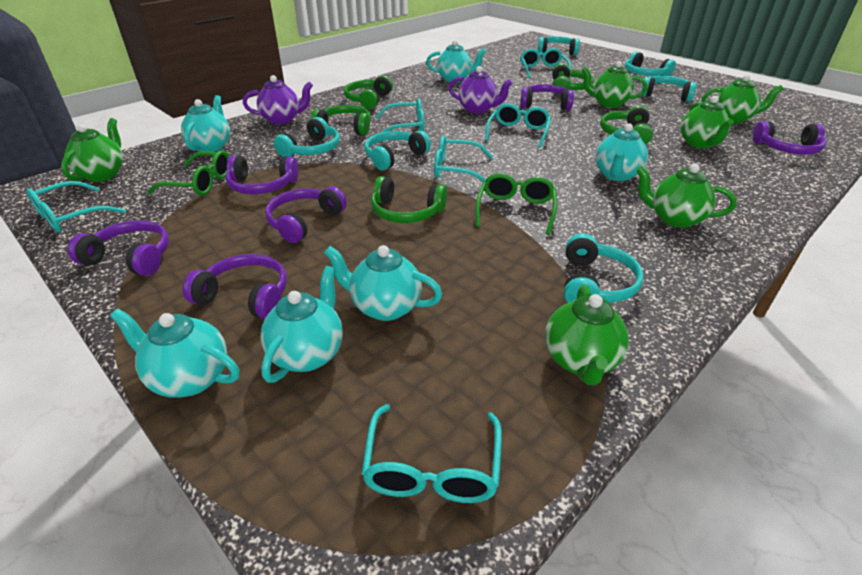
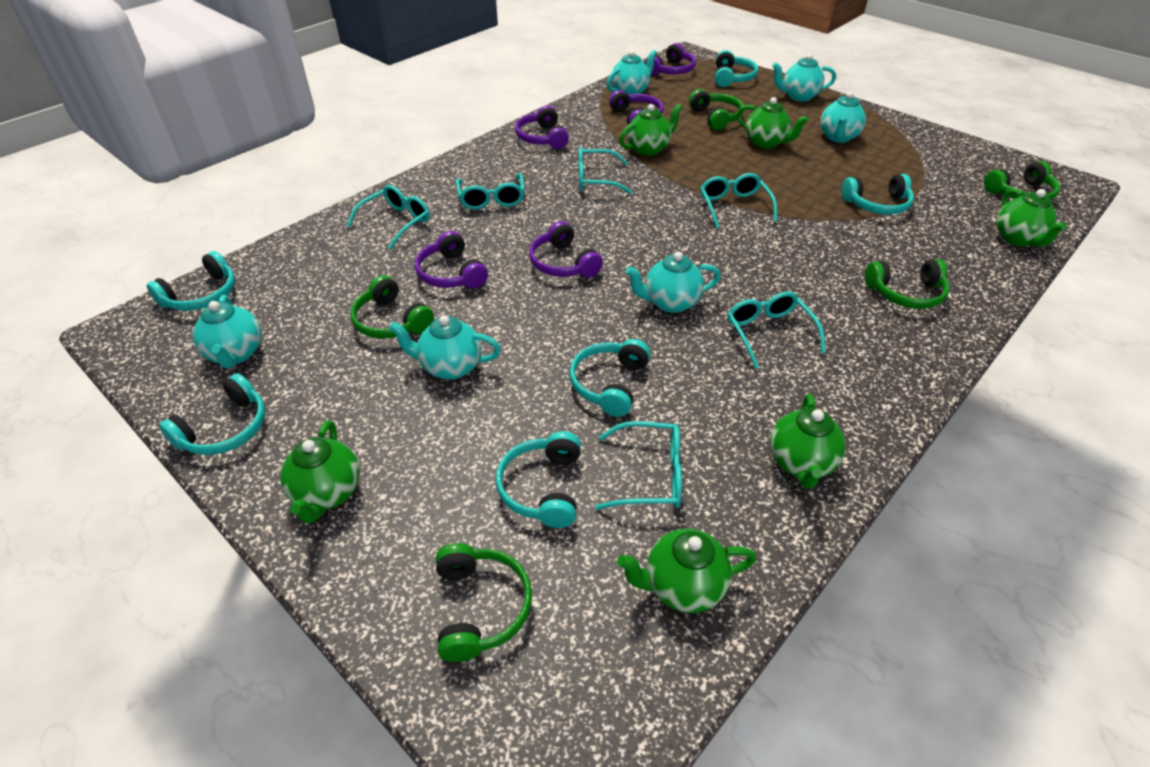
green glasses: [148,150,229,196] [476,173,557,235] = 2 -> none = 0
purple headphones: [68,220,169,276] [183,254,287,319] [225,156,299,194] [265,186,347,243] [520,84,574,110] [753,121,826,154] = 6 -> [415,231,488,289] [515,106,569,149] [529,221,603,278] [609,90,664,125] [645,43,696,76] = 5
purple teapot: [243,75,313,124] [448,66,513,114] = 2 -> none = 0

